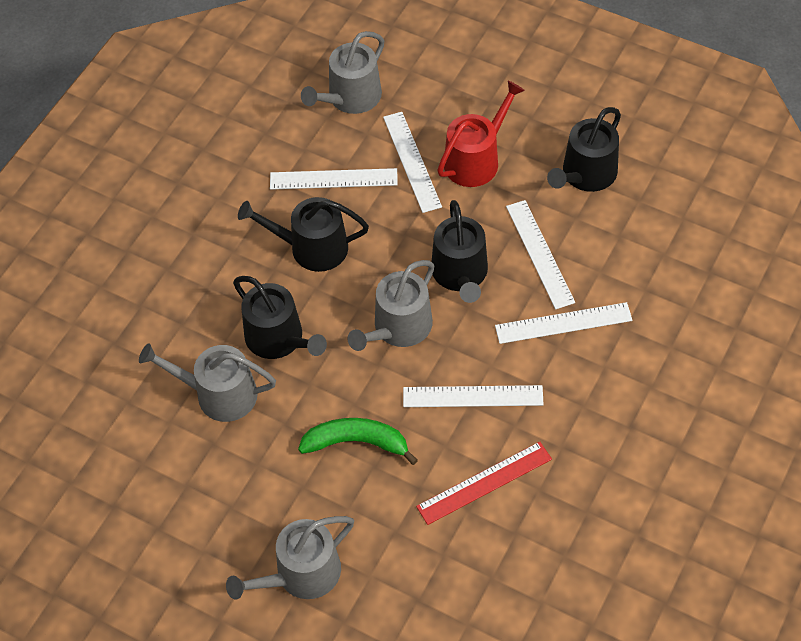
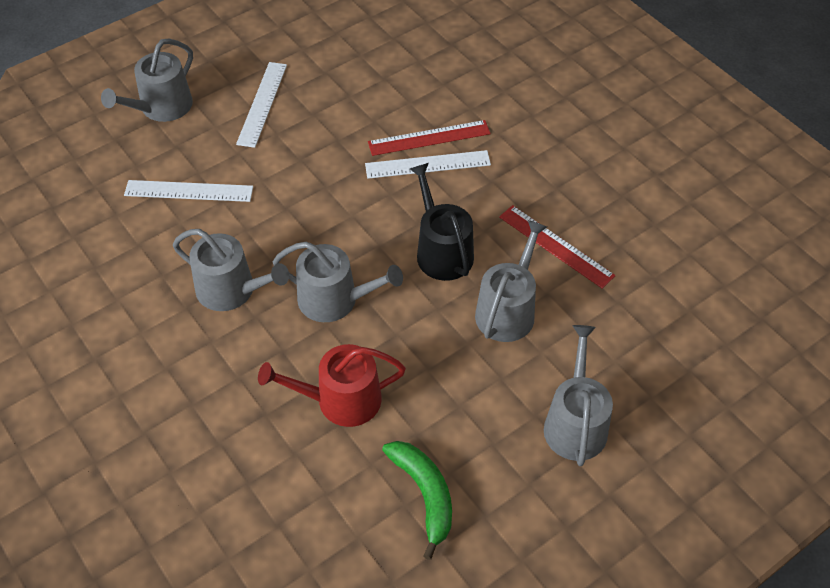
black watering can: [233,276,327,359] [238,197,369,272] [431,200,488,303] [547,107,621,192] = 4 -> [410,163,474,281] = 1
grey watering can: [139,343,276,422] [226,516,354,600] [301,31,384,114] [348,260,434,351] = 4 -> [101,39,193,122] [173,229,289,311] [273,242,403,322] [475,220,547,342] [544,325,613,466] = 5
red ruler: [416,441,552,525] = 1 -> [368,120,491,156] [499,205,616,289] = 2
white ruler: [270,168,398,190] [383,112,442,213] [403,385,544,407] [495,302,633,344] [506,200,575,309] = 5 -> [124,180,253,202] [236,62,287,148] [365,150,491,179] = 3

